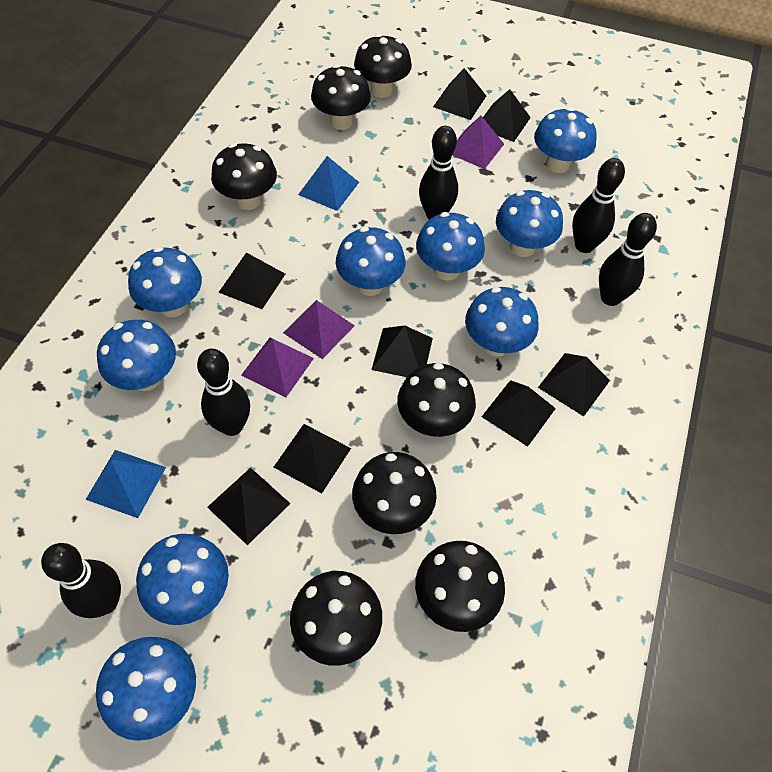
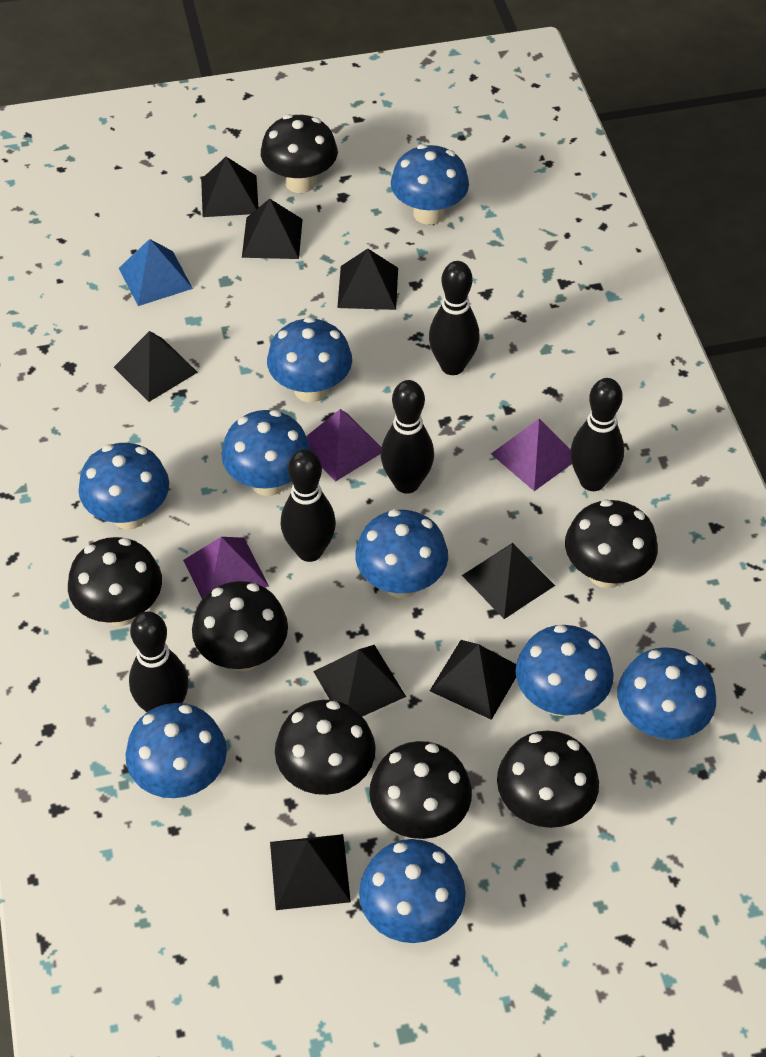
blue pyramid: [85,450,166,518] [298,156,359,211] = 2 -> [119,239,193,306] = 1

